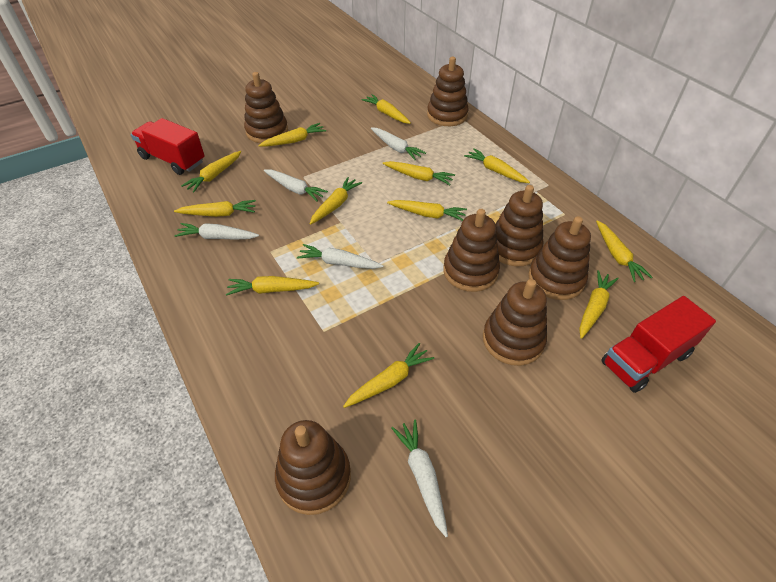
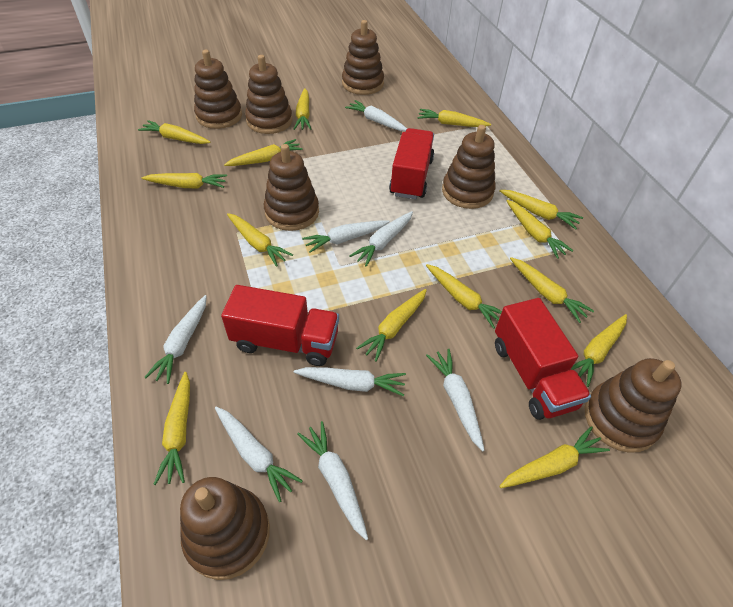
red truck: [131,118,205,175] [601,296,716,393] = 2 -> [221,285,339,366] [389,128,434,199] [495,298,591,420] = 3
white carrot: [174,223,259,240] [264,170,328,202] [297,244,383,269] [371,127,426,160] [391,419,448,537] = 5 -> [144,295,207,384] [215,407,303,502] [294,367,406,396] [297,421,368,540] [302,220,390,253] [345,100,407,131] [350,211,413,267] [426,349,485,451] = 8
yellow carrot: [174,200,256,217] [181,151,241,193] [226,276,319,296] [258,123,326,147] [310,177,362,225] [343,343,434,408] [361,94,411,124] [383,161,455,185] [387,200,467,221] [464,148,530,183] [579,270,619,339] [596,220,653,282] = 12 -> [138,120,210,144] [142,173,227,189] [153,372,190,485] [224,139,303,166] [227,213,293,267] [294,88,311,130] [356,289,427,362] [417,109,491,127] [426,264,502,329] [499,426,610,488] [500,190,583,229] [507,200,574,259] [510,257,594,323] [571,314,627,387] = 14

